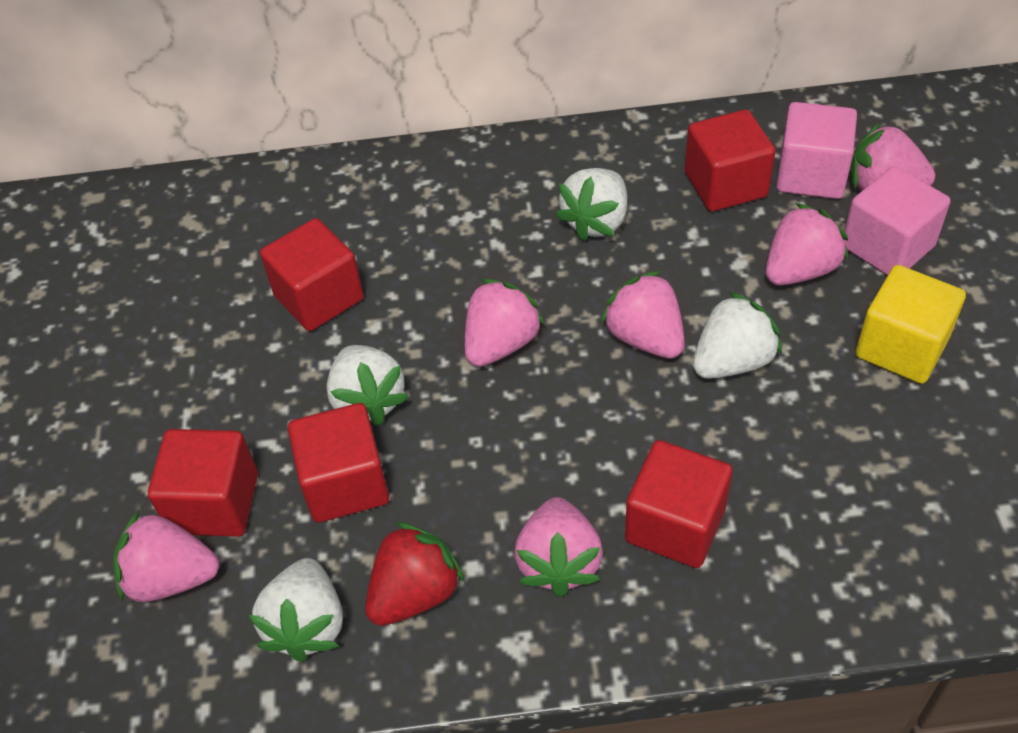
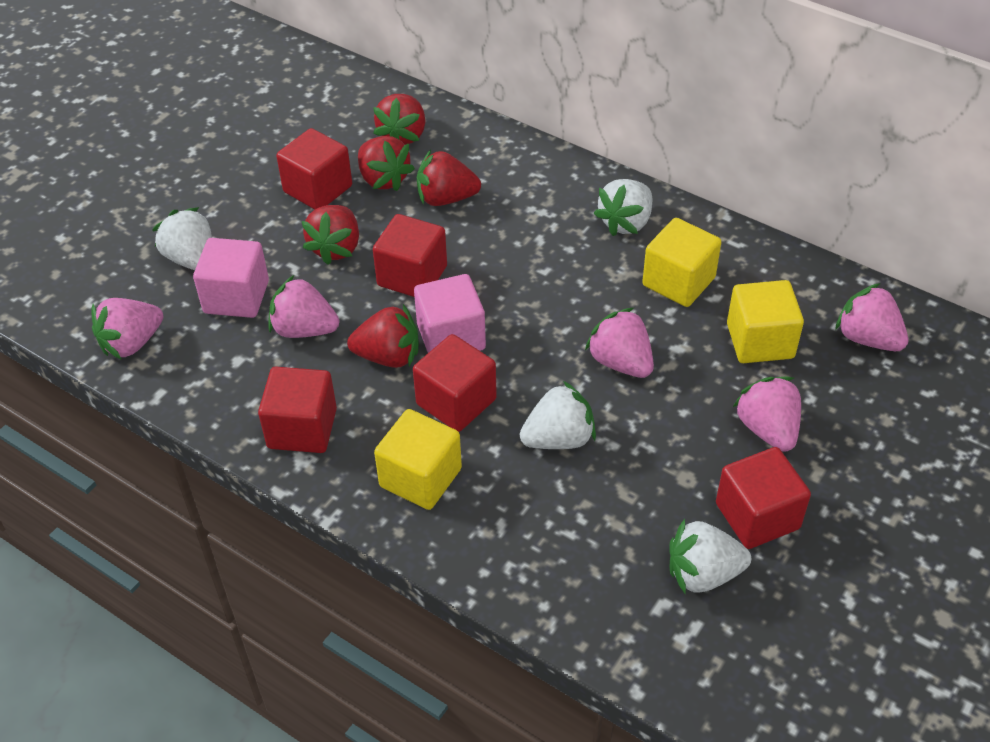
pink strawberry: [113,511,219,603] [465,279,545,367] [515,497,603,597] [600,271,685,359] [766,203,848,285] [850,122,935,191] = 6 -> [91,298,163,360] [268,275,339,338] [585,308,654,378] [733,376,801,452] [835,283,909,351] = 5
red strawberry: [365,522,465,626] = 1 -> [302,205,359,265] [347,304,419,368] [358,136,415,191] [373,94,425,145] [417,150,481,206] = 5
yellow cube: [855,265,966,384] = 1 -> [374,409,462,510] [642,218,721,307] [727,280,804,363] = 3

